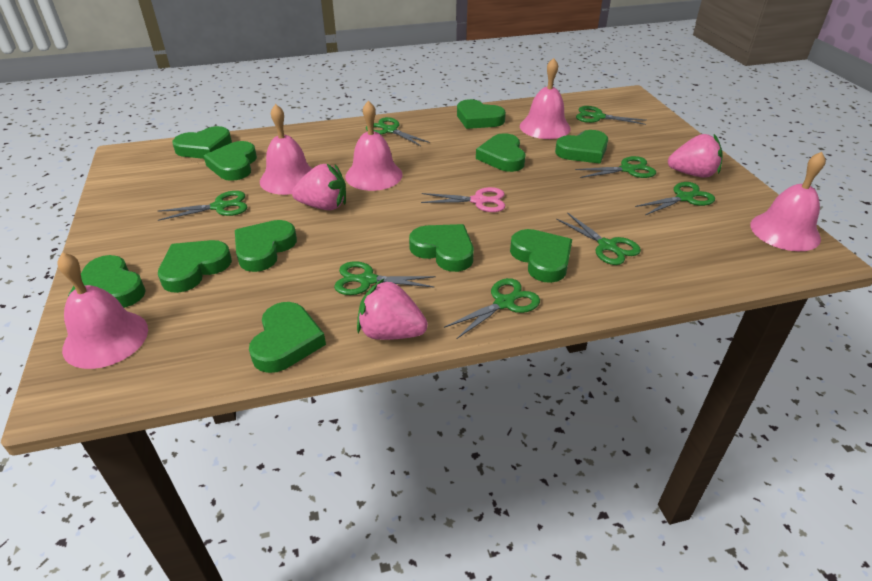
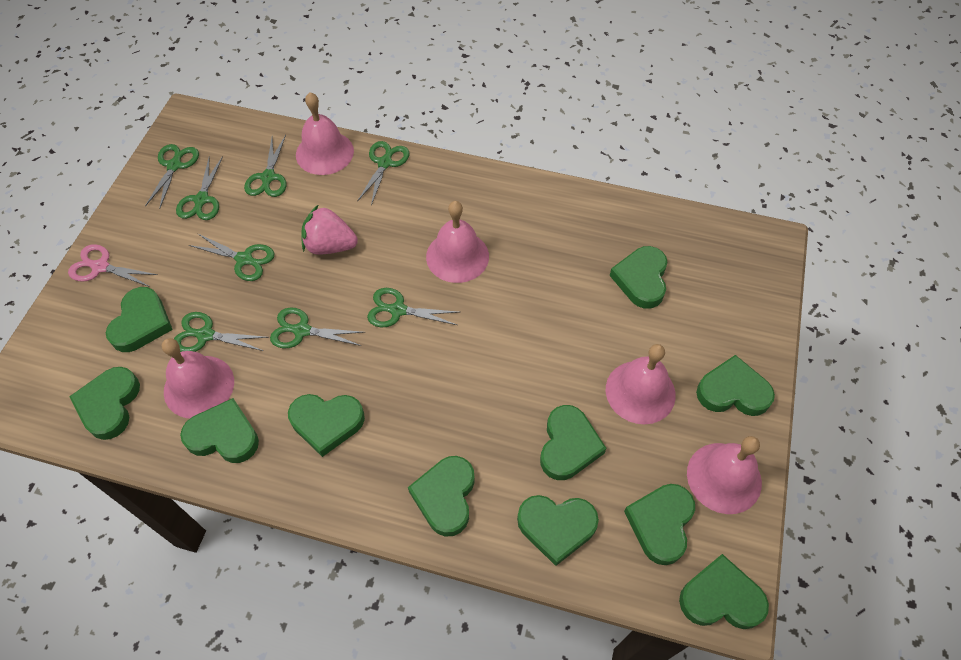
pink strawberry: [292,164,346,210] [357,278,428,340] [668,134,723,178] = 3 -> [301,204,358,255] = 1

